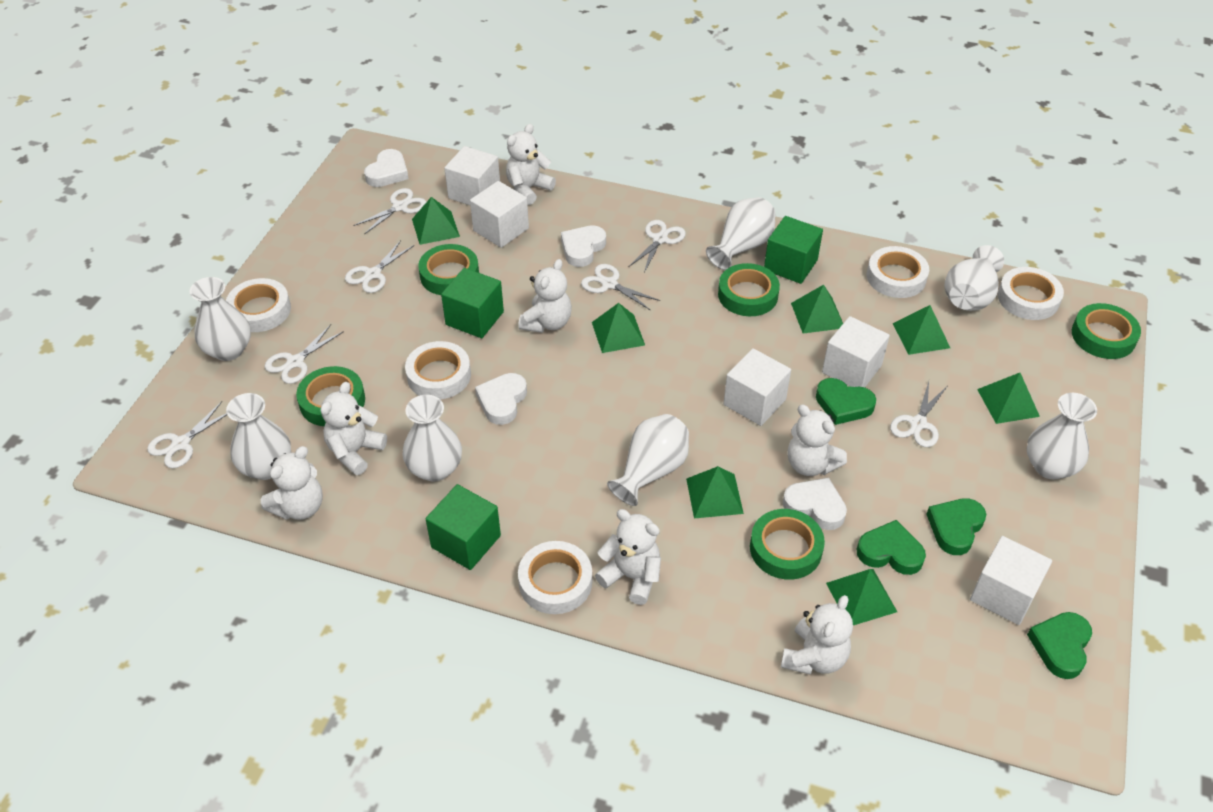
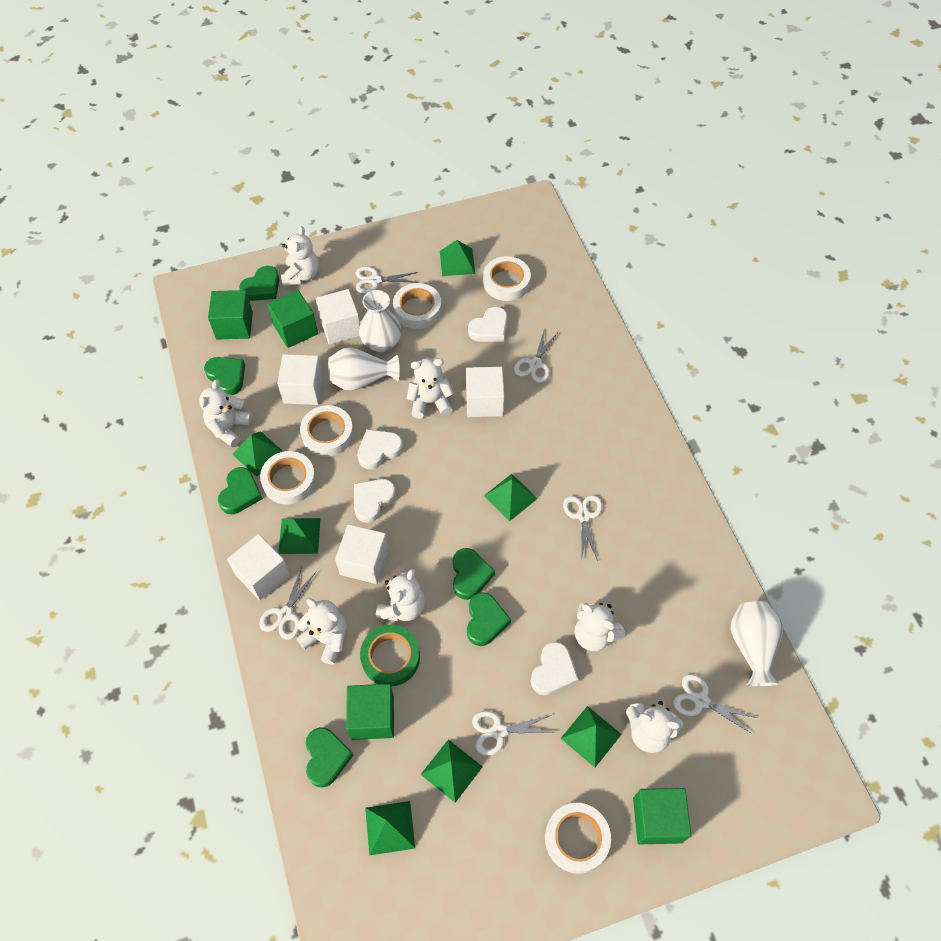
green cube: [426,484,501,570] [441,268,504,338] [764,216,823,284] = 3 -> [208,290,253,339] [267,290,318,348] [346,684,394,740] [633,788,692,844] = 4
green heart: [816,378,876,425] [857,520,926,575] [926,498,986,555] [1027,612,1092,679] = 4 -> [204,357,245,395] [218,467,263,514] [239,266,279,301] [305,727,353,787] [453,548,495,600] [467,592,511,646] = 6
green tape: [296,366,365,426] [418,244,479,295] [718,263,780,316] [750,509,825,580] [1072,303,1141,359] = 5 -> [360,625,420,686] = 1
white scissors: [147,402,227,468] [264,324,344,384] [345,240,414,293] [353,188,426,234] [581,264,660,310] [628,220,686,273] [890,382,947,447] = 7 -> [259,566,316,640] [356,266,419,294] [472,711,553,755] [514,328,558,383] [563,495,602,562] [673,674,757,734] = 6
white vase: [190,277,251,361] [226,393,291,480] [402,395,462,482] [607,414,689,506] [706,197,775,270] [944,245,1004,311] [1027,393,1097,480] = 7 -> [328,347,400,391] [359,290,402,352] [731,601,783,686] = 3

